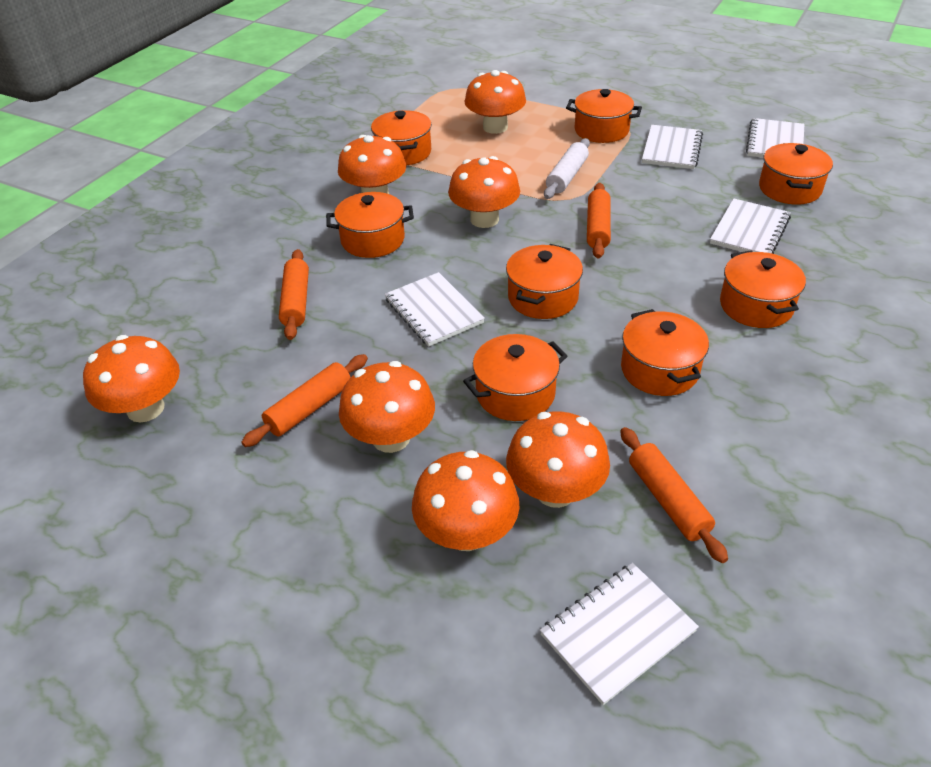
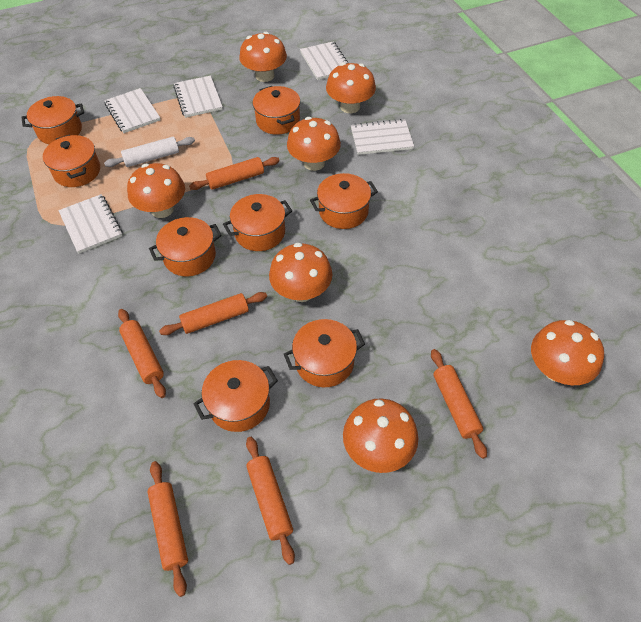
orange rolling pin: [241,354,368,447] [279,249,309,340] [587,183,611,258] [620,427,728,563] = 4 -> [118,309,166,398] [148,461,188,597] [159,292,267,335] [189,157,280,190] [246,437,295,565] [431,349,487,459] = 6

